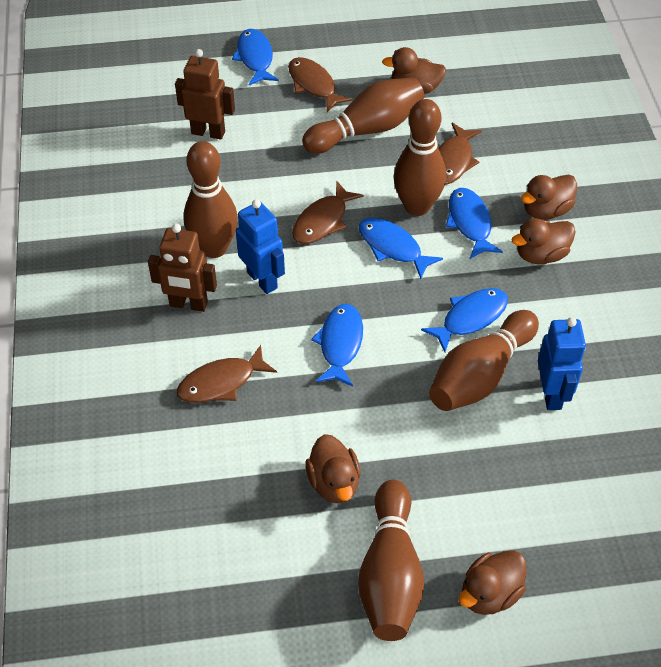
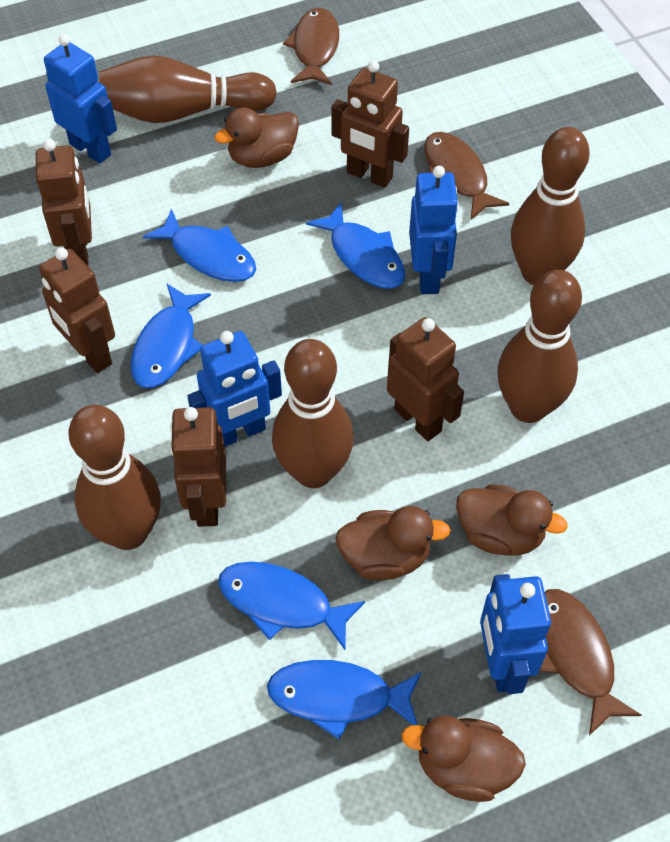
blue robot: [236,199,285,294] [538,317,586,410] = 2 -> [44,34,117,163] [187,331,282,447] [409,166,459,294] [480,574,551,694] = 4
brown duck: [305,434,361,503] [382,47,446,94] [458,550,527,615] [512,218,576,264] [521,174,577,220] = 5 -> [214,107,299,168] [335,506,450,580] [402,715,526,802] [456,484,567,556] = 4
brown fish: [176,345,277,403] [288,57,352,112] [292,181,364,244] [439,123,482,185] = 4 -> [283,8,339,85] [425,132,510,220] [539,589,641,736] = 3
brown robot: [148,224,217,312] [175,49,235,140] = 2 -> [36,139,92,266] [39,247,115,373] [170,407,226,527] [331,61,409,188] [387,317,464,441] = 5

